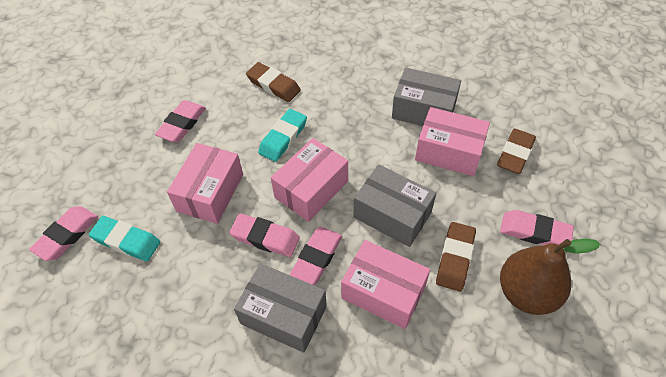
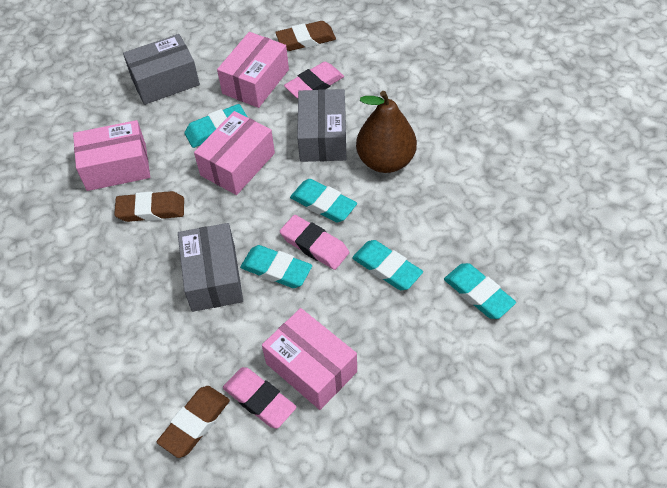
pink eraser: [29,206,98,261] [155,100,206,142] [229,213,300,257] [290,227,342,285] [500,210,574,245] = 5 -> [223,367,296,429] [280,215,349,270] [284,62,344,98] = 3
turquoise eraser: [89,216,160,261] [258,109,307,162] = 2 -> [185,104,247,148] [240,245,312,288] [290,179,357,222] [352,240,423,290] [444,263,516,319] = 5

